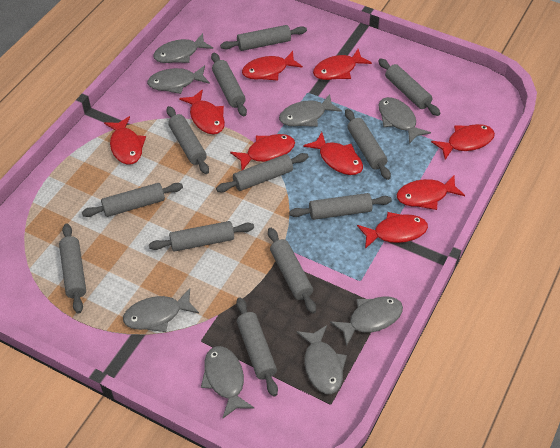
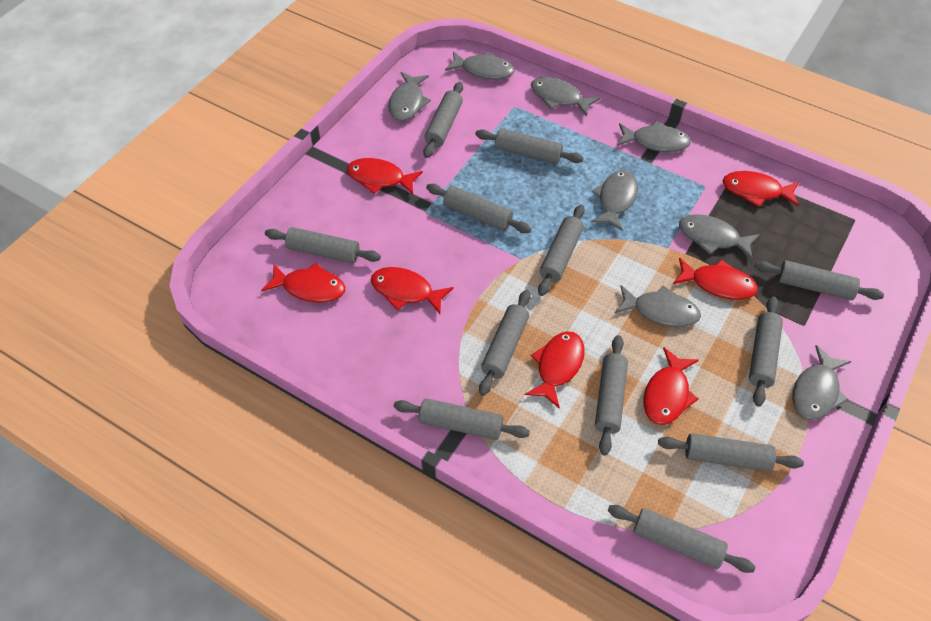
red fish: [104,116,146,165] [179,89,225,134] [230,134,295,170] [242,51,303,81] [303,132,363,175] [313,49,372,80] [357,212,428,249] [397,175,465,210] [431,124,495,160] = 9 -> [261,263,345,303] [347,158,423,194] [371,267,454,314] [525,331,585,409] [644,347,699,425] [673,257,758,300] [722,171,799,207] = 7

